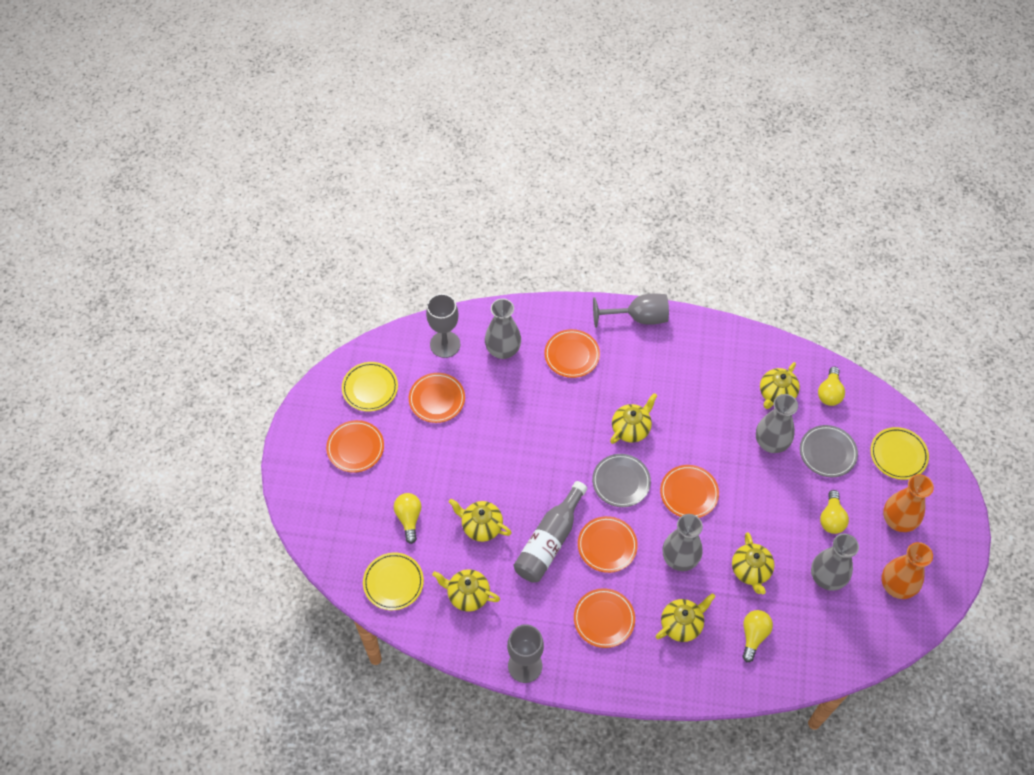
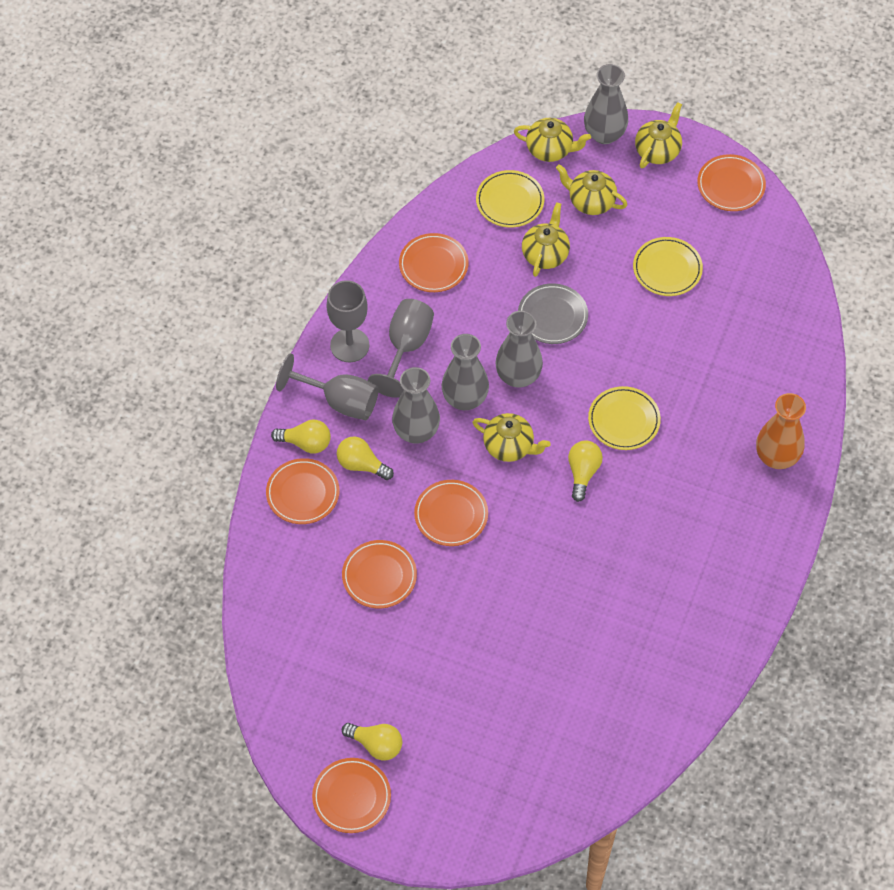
grey bottle: [514,481,587,583] = 1 -> none = 0
grey plate: [592,454,651,507] [800,425,858,477] = 2 -> [518,283,588,344] = 1
orange vase: [881,542,933,599] [883,474,934,532] = 2 -> [756,393,806,469] = 1
yellow teapot: [432,569,500,612] [449,499,512,542] [610,393,657,444] [656,593,716,642] [732,532,775,594] [760,362,800,409] = 6 -> [472,413,551,462] [514,118,591,162] [522,202,570,277] [556,164,627,215] [635,102,682,168] = 5

